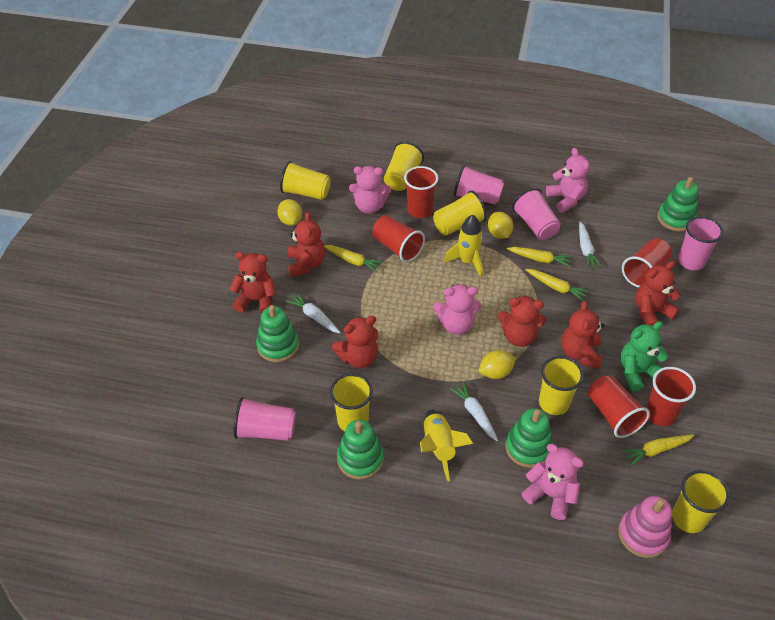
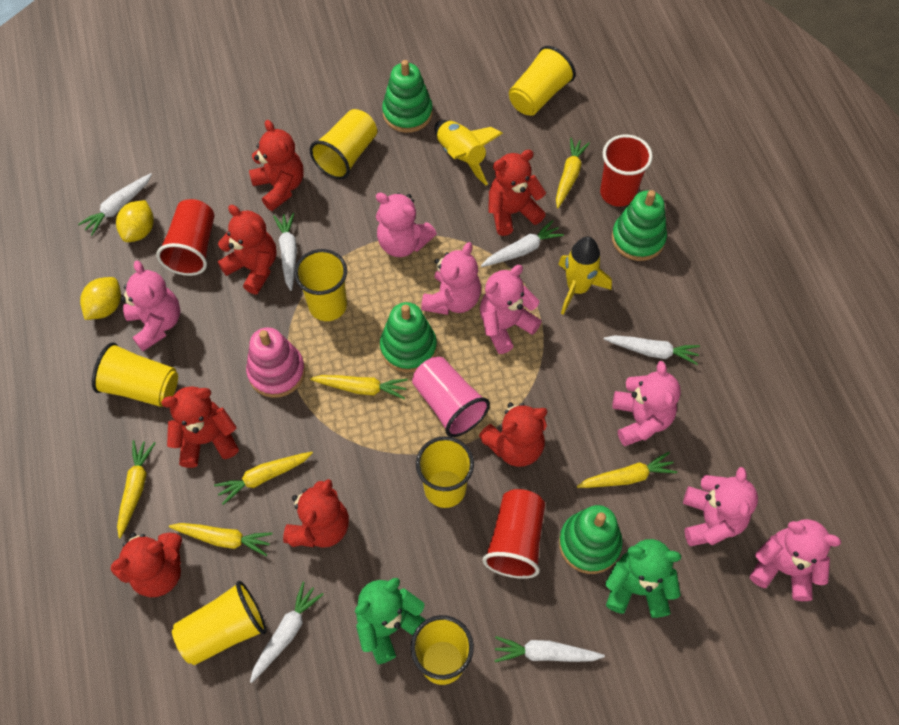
green teddy bear: [620,321,668,392] = 1 -> [355,578,426,664] [605,539,681,618] = 2
pink cup: [234,397,296,441] [454,165,504,205] [512,188,561,240] [678,216,723,270] = 4 -> [412,357,490,437] = 1
pink teddy bear: [349,166,391,214] [433,284,481,335] [522,444,584,520] [546,148,590,213] = 4 -> [121,260,180,351] [376,193,437,257] [421,242,481,315] [480,265,542,354] [612,361,681,446] [683,467,758,546] [750,519,841,601] = 7
red cup: [372,215,425,262] [404,166,438,218] [588,375,650,438] [622,238,672,288] [645,367,696,426] = 5 -> [156,199,214,276] [482,489,545,579] [600,135,653,207] = 3
red teddy bear: [230,252,276,314] [287,212,325,277] [332,316,379,368] [497,296,546,347] [561,301,604,369] [635,261,681,326] = 6 -> [110,533,182,597] [161,386,239,468] [218,205,277,294] [249,120,303,211] [283,479,349,548] [479,403,547,467] [488,150,546,236] = 7
white carrot: [286,292,341,333] [449,381,498,441] [579,221,602,269] = 3 -> [78,173,152,235] [250,582,324,683] [273,213,297,291] [481,220,564,267] [494,636,605,662] [604,335,700,365] = 6
yellow carrot: [324,245,383,273] [507,247,572,267] [525,269,589,301] [622,435,694,466] = 4 -> [117,440,156,538] [169,523,272,556] [214,452,313,505] [310,375,408,400] [556,138,590,208] [577,452,677,488] = 6
yellow cup: [280,161,331,200] [330,373,373,431] [384,142,424,191] [433,191,487,236] [539,356,584,415] [672,470,730,533] = 6 -> [92,342,178,407] [172,581,267,665] [294,249,347,321] [310,109,377,180] [410,615,474,685] [416,436,474,508] [509,46,576,116] = 7
yellow lemon: [277,199,302,226] [478,350,515,379] [488,212,513,239] = 3 -> [80,277,121,320] [116,200,154,242] = 2

